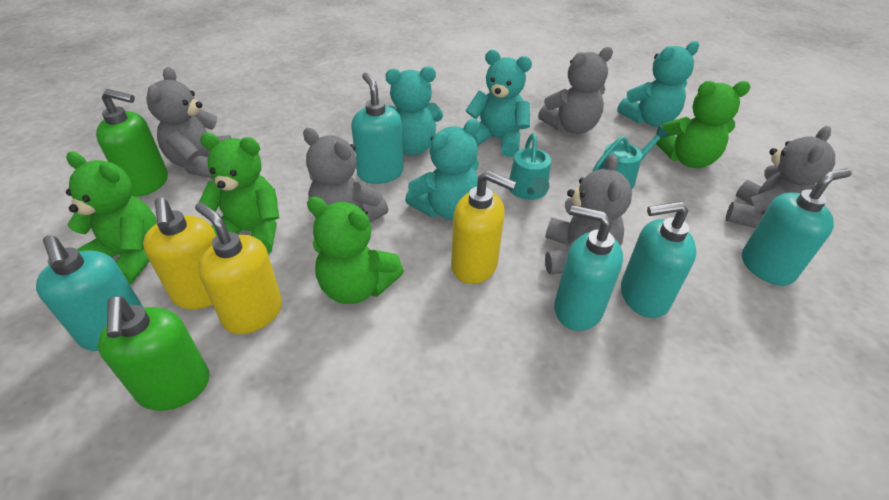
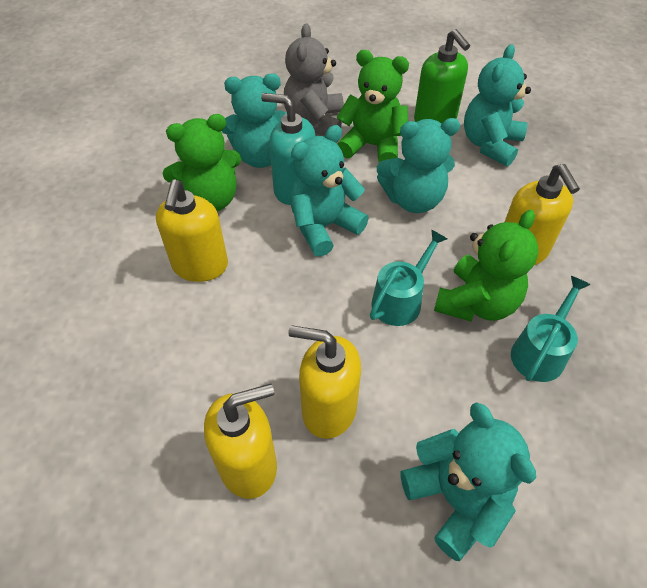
green soap dispenser: [96,89,168,197] [98,296,210,411] = 2 -> [414,29,470,124] = 1
green teddy bear: [66,151,157,285] [199,133,280,254] [307,197,404,304] [656,81,751,168] = 4 -> [162,114,241,211] [337,50,409,162] [434,210,539,322] = 3
grey teddy bear: [146,67,231,179] [303,128,388,223] [538,47,613,134] [545,154,632,274] [726,126,835,228] = 5 -> [284,24,344,135] = 1
turquoise soap dispenser: [36,235,144,351] [351,73,404,184] [554,205,623,331] [621,201,697,318] [742,168,852,286] = 5 -> [261,93,315,205] = 1
turquoise teddy bear: [385,66,443,155] [405,119,480,220] [465,50,532,157] [617,41,699,126] = 4 -> [222,73,287,168] [290,125,369,257] [377,118,460,213] [400,402,536,561] [464,44,531,166] = 5
yellow soap dispenser: [143,197,216,309] [195,202,282,334] [451,170,516,284] = 3 -> [156,179,228,282] [204,383,277,499] [288,325,361,439] [505,164,580,265] = 4

